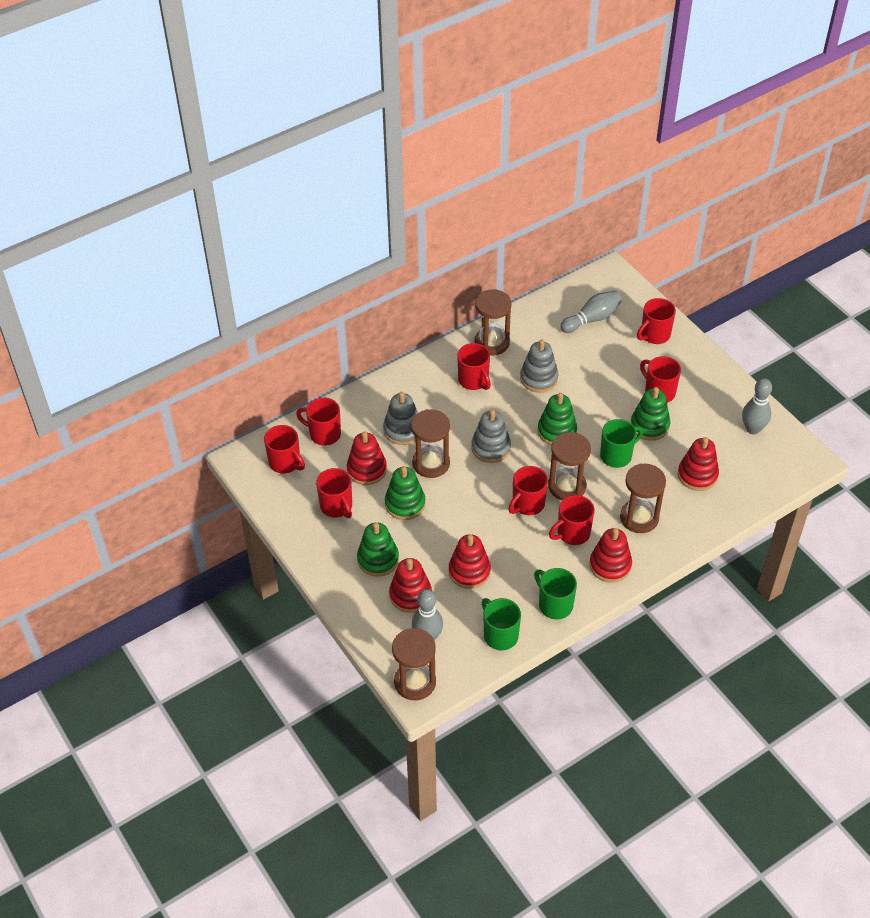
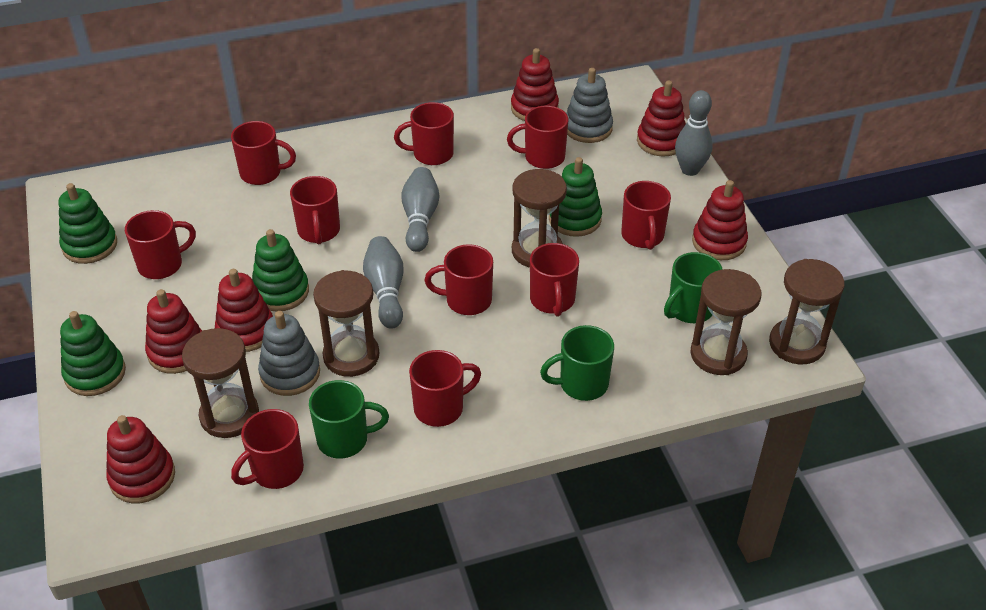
grey stacking toy: [383,392,418,445] [471,409,511,463] [520,339,558,393] = 3 -> [258,311,320,396] [566,68,613,143] = 2
red mug: [264,425,305,474] [296,398,341,446] [316,468,352,518] [457,343,491,390] [508,466,548,515] [549,495,595,545] [637,298,676,344] [640,356,681,403] = 8 -> [125,210,196,279] [231,121,296,185] [231,409,304,489] [290,176,340,244] [394,102,454,165] [409,350,481,427] [424,244,493,315] [507,106,568,169] [530,243,579,317] [621,181,671,250] = 10
red stacking toy: [347,431,387,485] [389,558,432,613] [449,534,491,589] [590,528,632,583] [678,437,719,491] = 5 -> [106,415,175,503] [145,289,202,374] [215,269,273,352] [511,48,559,121] [637,81,686,157] [692,180,748,260] = 6

